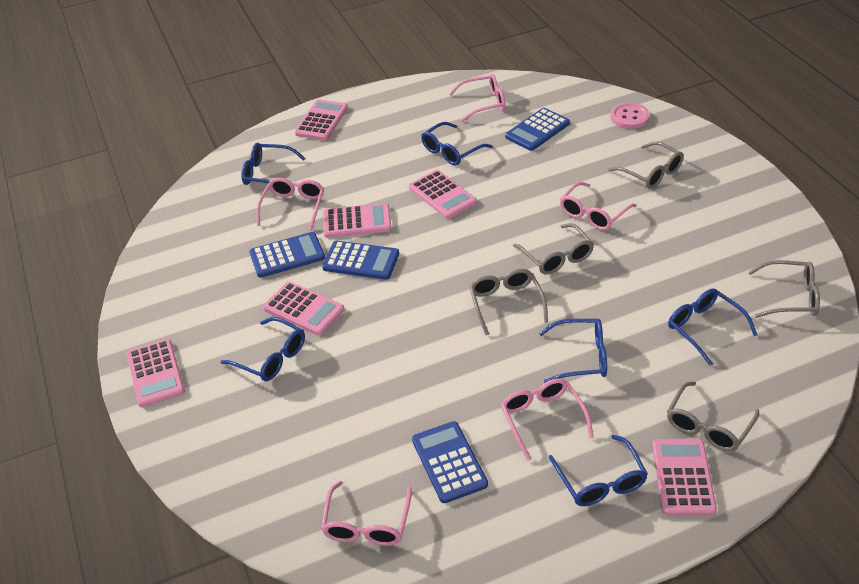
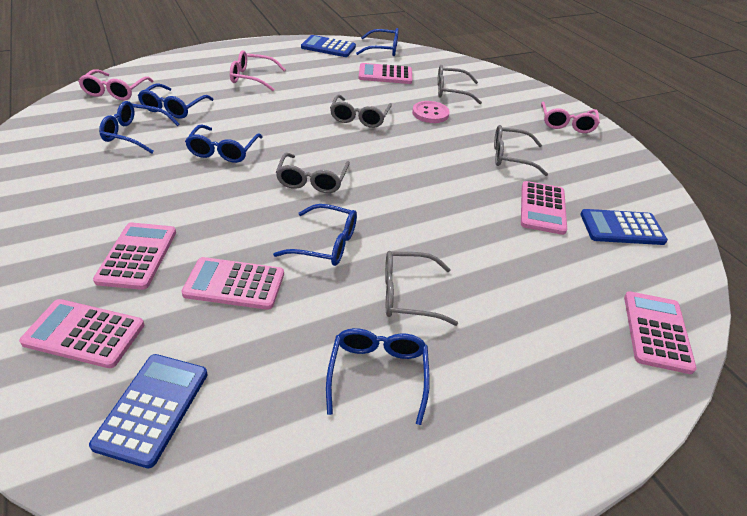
blue calculator: [249,232,325,278] [322,241,399,280] [412,421,488,503] [505,108,570,151] = 4 -> [89,354,208,468] [301,35,356,57] [580,209,668,245] = 3
pink glasses: [256,178,324,230] [321,481,412,546] [449,74,506,122] [501,378,594,461] [560,182,637,230] = 5 -> [78,69,154,100] [230,50,286,91] [541,101,600,133] = 3

